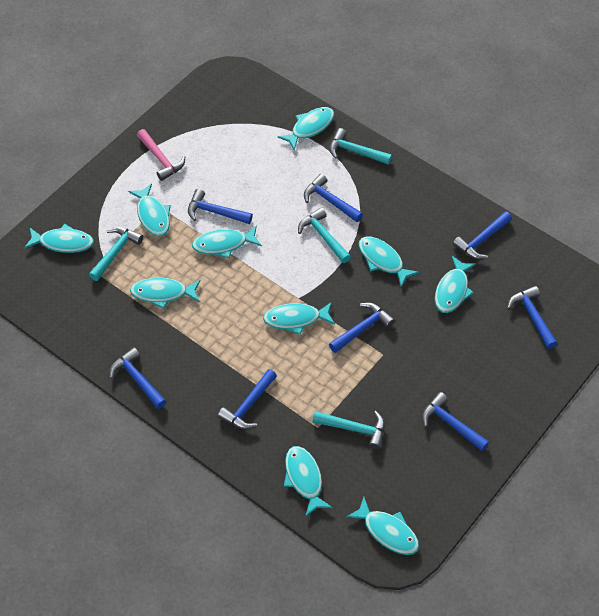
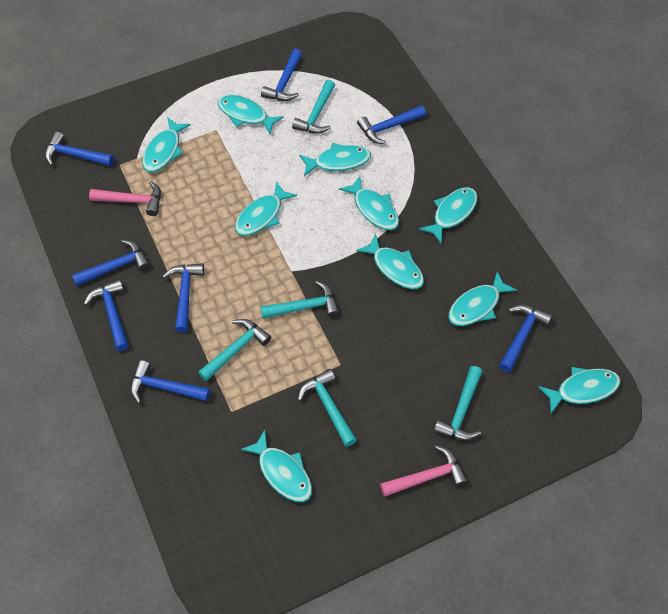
pink hammer: [137,129,185,181] = 1 -> [89,181,161,216] [380,445,468,497] = 2
turquoise hammer: [89,227,143,281] [298,207,351,263] [312,411,385,449] [329,128,392,165] = 4 -> [198,319,271,382] [260,281,339,319] [292,80,335,134] [298,369,357,447] [434,366,483,441] = 5

